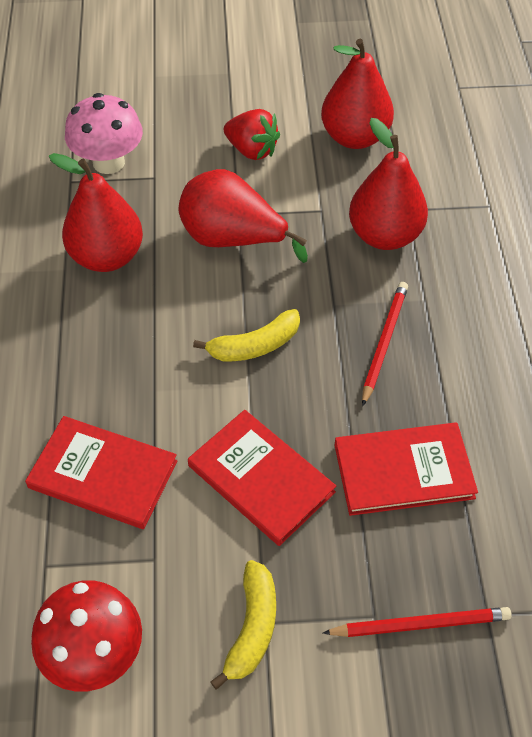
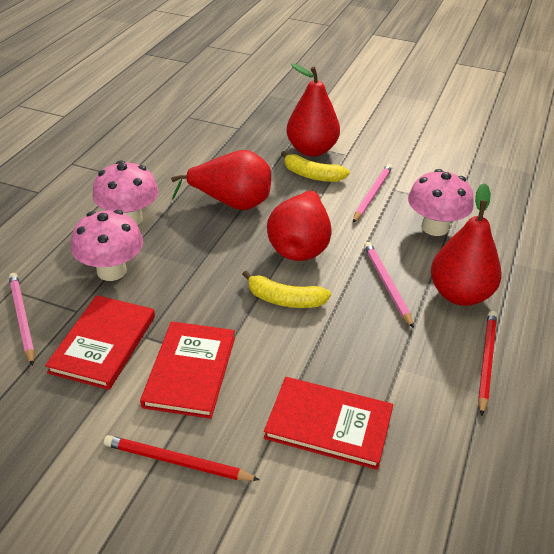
pink mushroom: [65,93,143,174] = 1 -> [71,210,143,281] [92,160,158,225] [408,169,474,236] = 3
pink pencil: none = 0 -> [9,273,35,366] [353,164,393,223] [364,242,414,328] = 3
red mushroom: [31,580,142,692] = 1 -> none = 0
red strawberry: [224,109,280,160] = 1 -> none = 0

